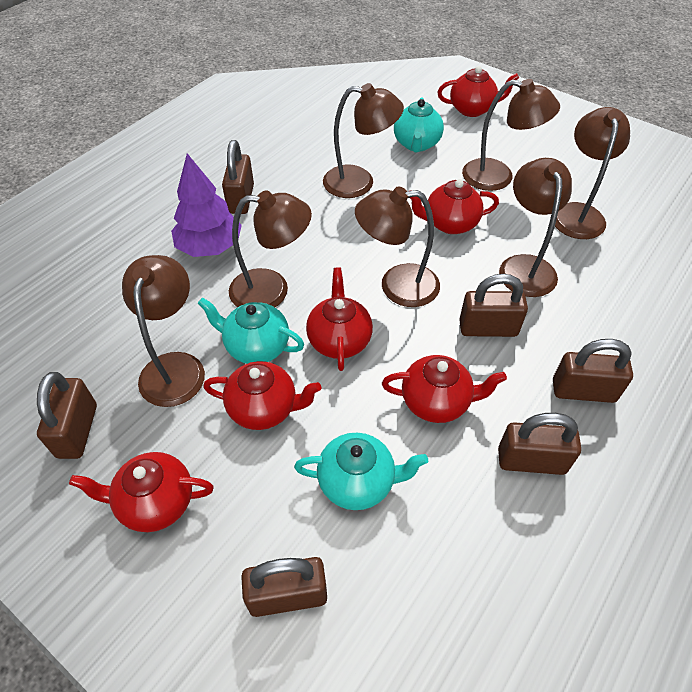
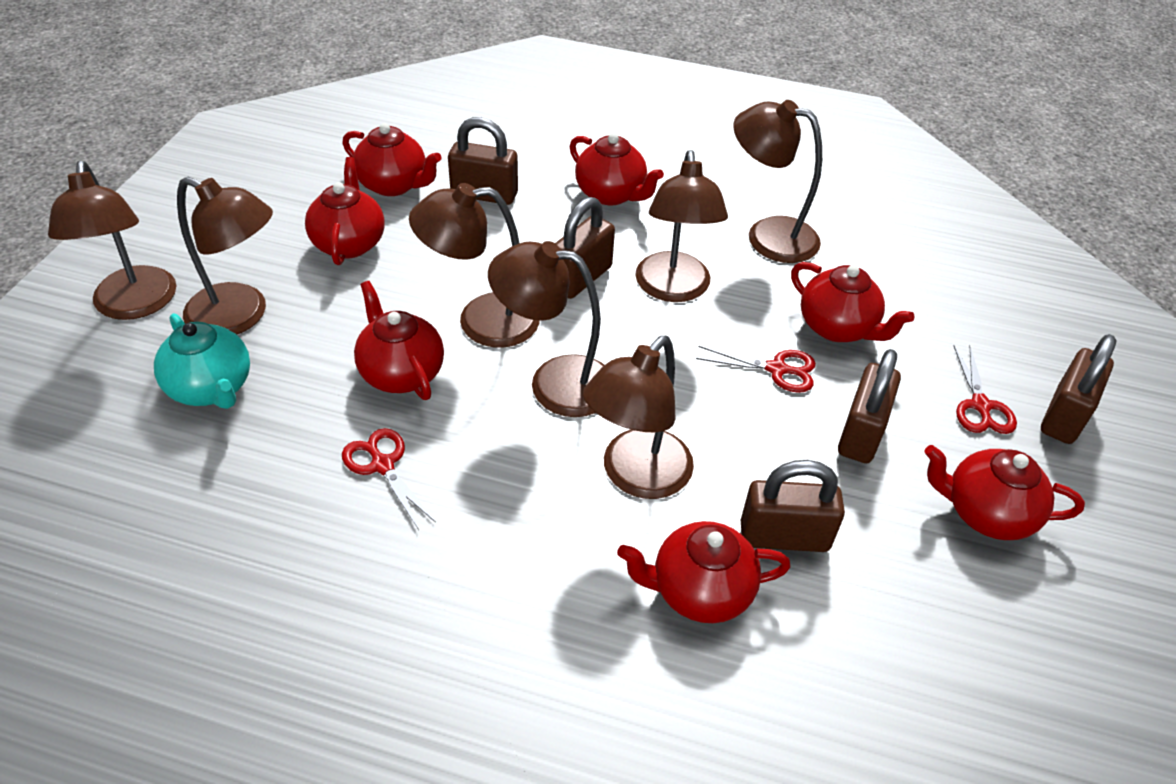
brown padlock: [37,372,97,459] [222,140,254,214] [241,557,327,617] [459,274,528,337] [498,413,581,475] [553,339,633,403] = 6 -> [448,117,518,205] [555,197,615,299] [741,460,845,552] [838,349,901,463] [1041,334,1116,444] = 5
purple tree: [171,153,242,257] = 1 -> none = 0
red scissors: none = 0 -> [342,428,436,530] [696,346,816,393] [954,345,1017,434] = 3
red teapot: [69,452,214,532] [203,361,322,430] [306,268,373,371] [382,355,507,423] [410,179,499,234] [438,66,519,117] = 6 -> [305,157,384,265] [342,123,442,196] [354,281,444,400] [570,133,664,205] [617,521,791,623] [791,262,915,342] [924,445,1085,540] = 7
turquoise teapot: [198,298,304,364] [294,433,428,510] [394,98,444,153] = 3 -> [154,313,250,409] = 1

